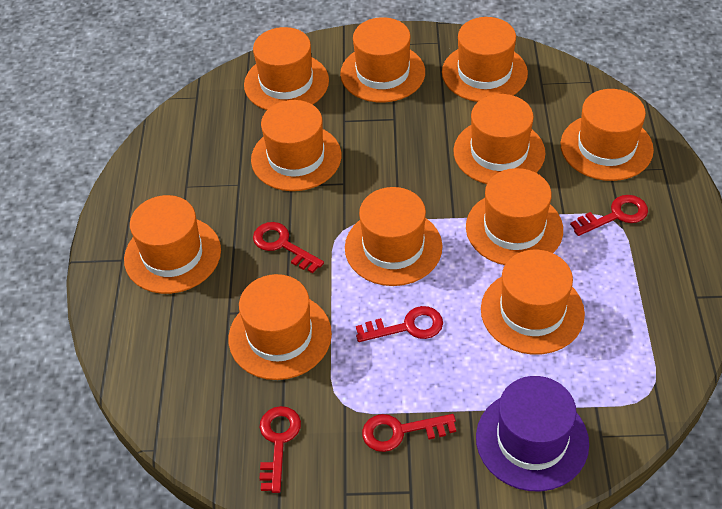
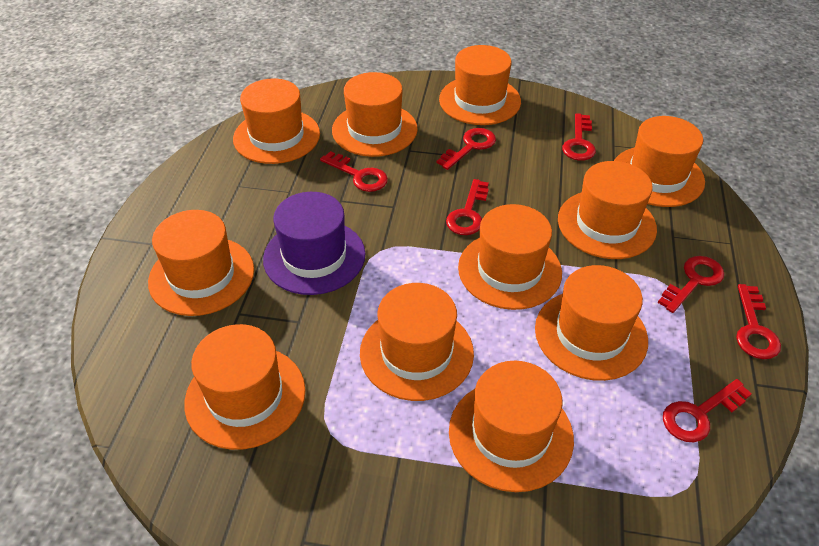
red key: [253,222,324,273] [259,406,301,493] [356,306,443,342] [362,414,456,452] [570,195,648,236] = 5 -> [320,151,388,192] [436,128,496,170] [446,179,489,235] [562,113,596,161] [658,256,724,313] [663,379,752,442] [736,284,781,359] = 7

